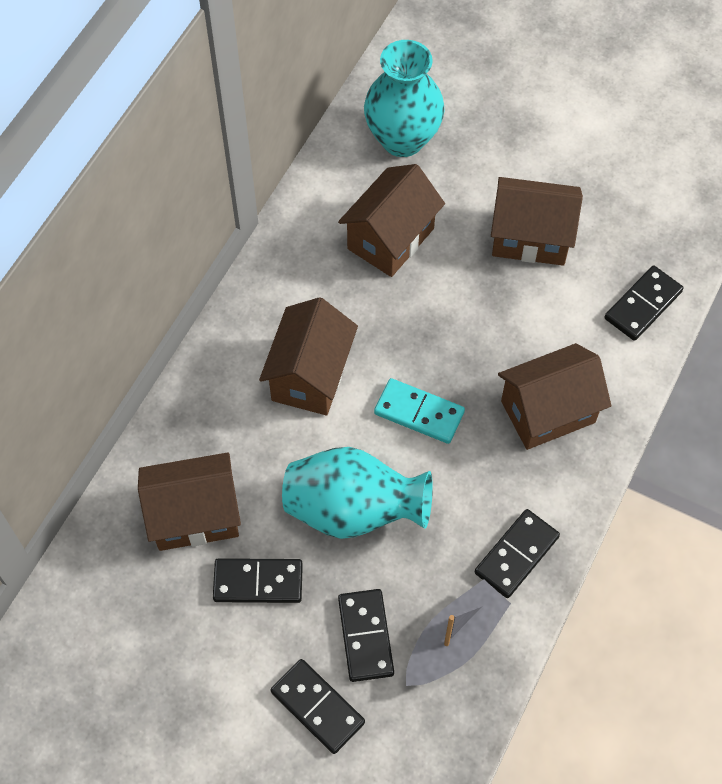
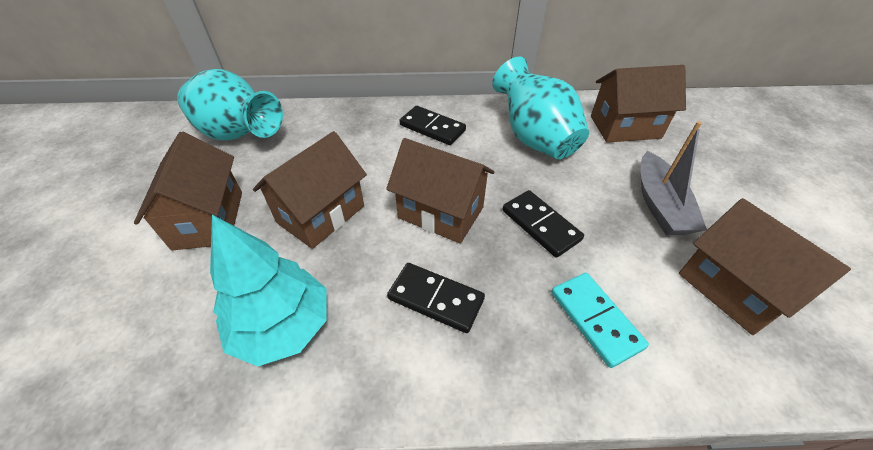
black domino: [213,558,303,603] [270,659,365,754] [338,589,394,682] [475,509,560,598] [605,266,684,341] = 5 -> [387,263,485,333] [399,106,466,145] [502,190,584,258] = 3
turquoise tree: none = 0 -> [210,215,326,366] = 1

